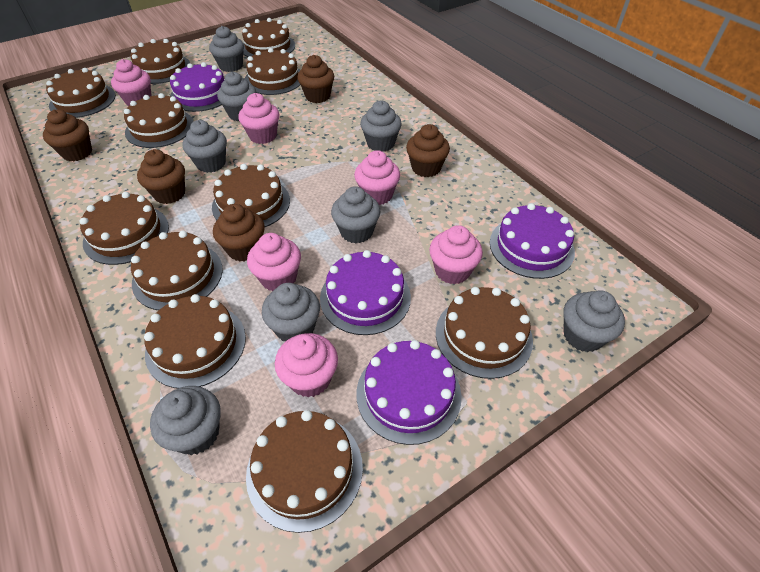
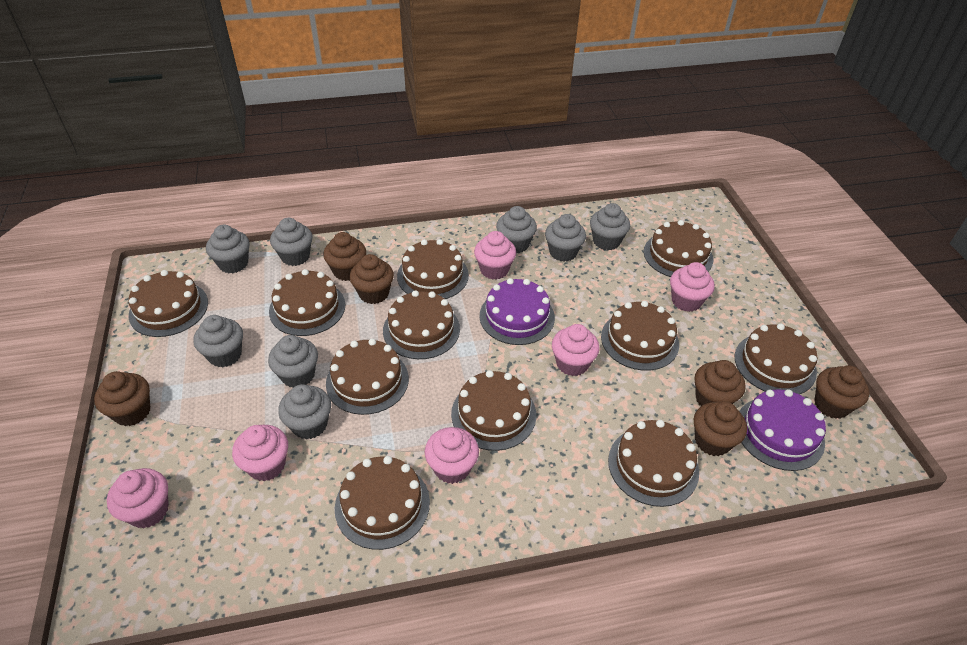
brown cupcake: [43,109,92,162] [137,149,185,204] [213,204,265,262] [297,55,334,103] [406,124,450,177] = 5 -> [94,371,150,426] [323,232,366,281] [350,254,394,304] [694,360,746,406] [694,401,747,456] [814,365,869,419] = 6
purple cake: [170,62,225,112] [320,250,411,335] [356,340,461,445] [490,203,575,279] = 4 -> [479,278,555,345] [739,389,826,471] = 2

